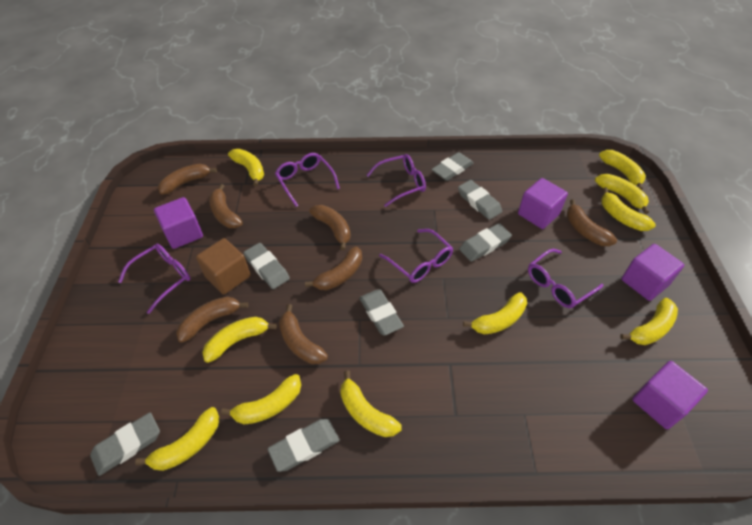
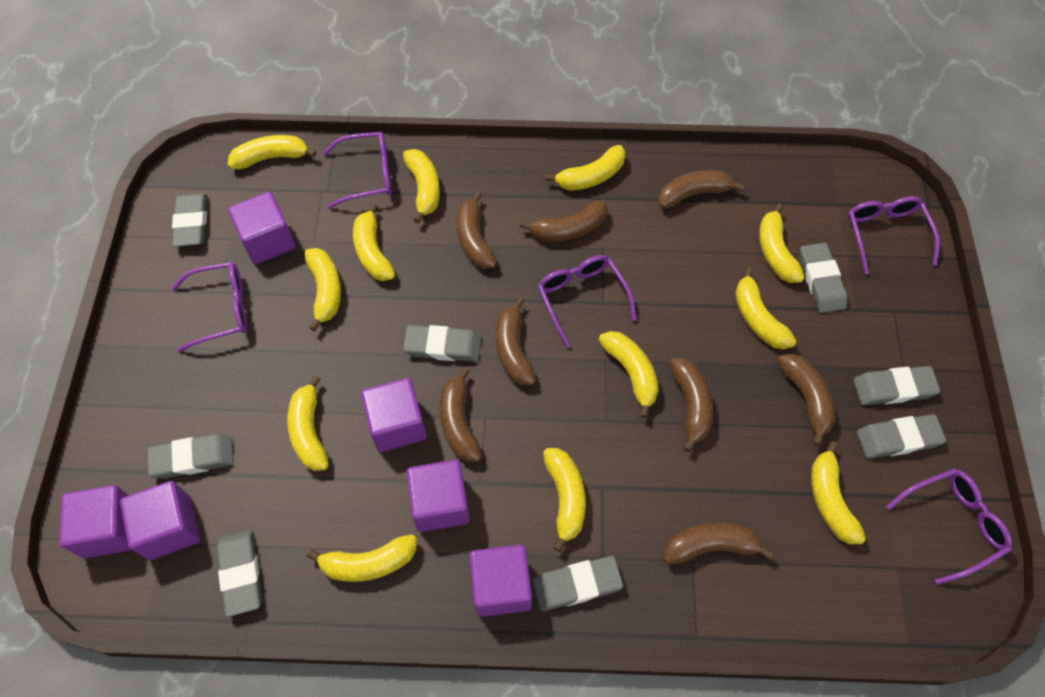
brown banana: [158,164,217,195] [176,297,248,343] [209,184,243,228] [279,304,328,364] [305,247,362,290] [309,205,351,250] [567,199,617,246] = 7 -> [440,367,482,462] [457,191,497,269] [496,297,536,385] [520,201,607,242] [658,170,744,208] [664,523,774,564] [669,358,713,452] [777,353,836,446] = 8
brown cube: [196,238,250,295] = 1 -> none = 0
grey eraser: [90,413,160,476] [243,243,290,289] [268,419,340,472] [359,289,404,336] [431,152,474,181] [458,180,502,220] [459,223,512,262] = 7 -> [147,434,234,479] [172,193,207,247] [217,530,262,617] [403,325,482,362] [533,556,623,611] [800,243,847,313] [853,366,940,405] [857,414,946,459] = 8
purple cube: [154,197,203,249] [518,178,568,229] [621,244,684,301] [632,361,708,429] = 4 -> [59,485,132,559] [120,481,200,560] [228,192,295,264] [361,378,427,452] [406,460,470,532] [469,545,532,617] = 6
yellow banana: [135,407,219,471] [202,317,277,363] [221,374,301,425] [228,149,264,186] [340,370,402,437] [463,292,527,334] [595,174,649,214] [599,150,645,190] [601,188,656,231] [620,298,678,345] = 10 -> [228,135,316,169] [287,375,329,471] [305,248,341,331] [307,534,417,582] [353,203,395,281] [403,149,440,224] [543,448,586,552] [545,145,626,191] [599,331,659,418] [735,267,796,349] [759,204,805,283] [811,441,866,544] = 12

